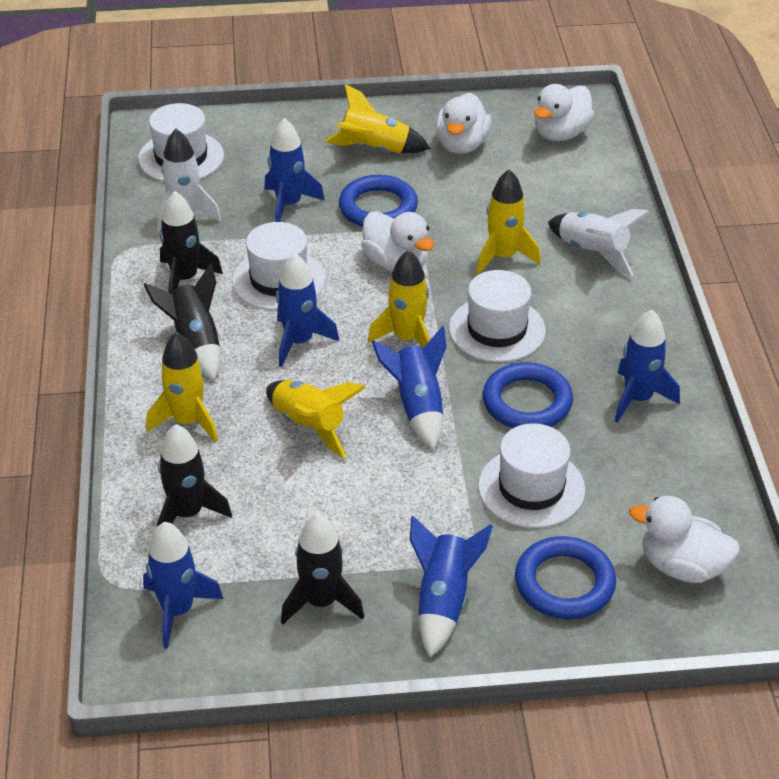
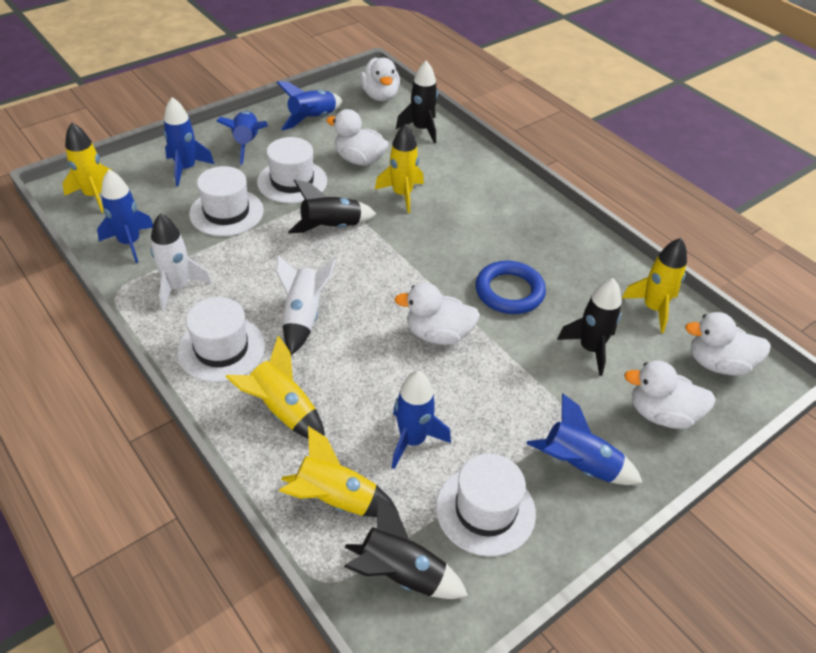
blue ring: [339,175,418,227] [482,362,573,428] [515,536,616,620] = 3 -> [475,261,546,314] = 1
white duck: [362,211,434,272] [435,93,491,154] [534,84,595,141] [629,496,740,583] = 4 -> [326,109,389,166] [360,57,400,101] [395,283,480,345] [624,361,716,429] [685,312,771,376] = 5

